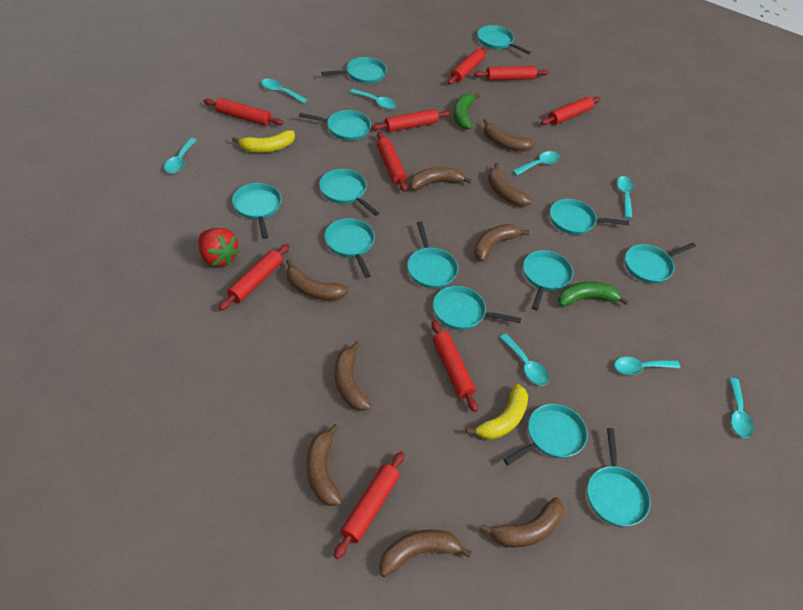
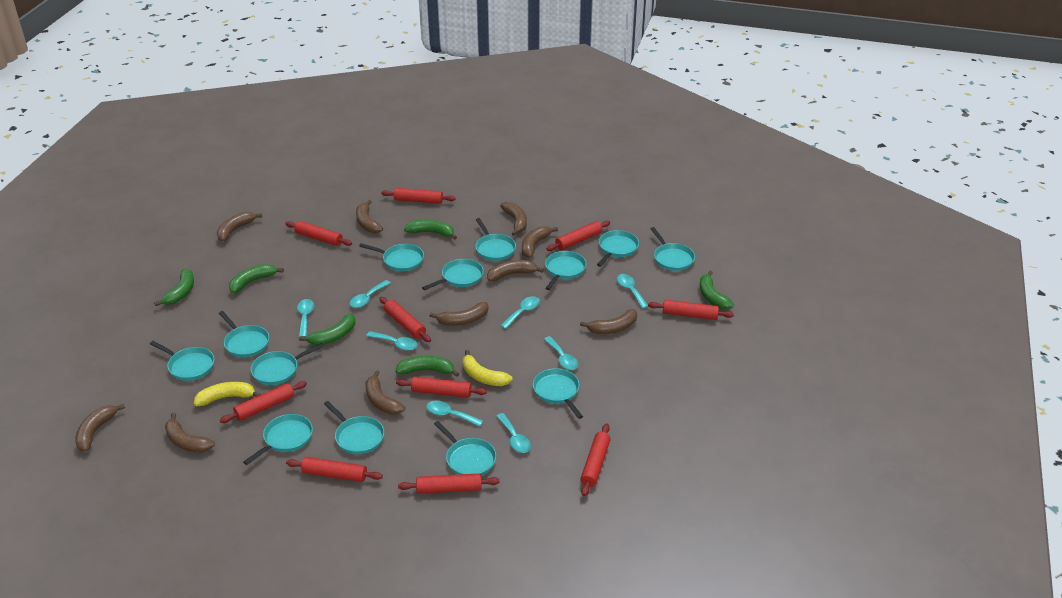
brown banana: [286,259,349,300] [307,424,342,506] [335,341,371,411] [379,529,471,577] [409,167,472,190] [474,224,529,262] [480,497,564,548] [483,119,535,151] [488,163,532,206] = 9 -> [75,404,125,452] [165,413,215,453] [217,212,262,242] [356,200,383,233] [366,370,405,415] [430,302,489,326] [487,260,544,281] [500,202,527,236] [522,226,558,258] [580,309,637,334] = 10
green banana: [453,93,480,130] [558,282,629,306] = 2 -> [154,268,194,306] [229,264,284,293] [299,314,355,345] [396,356,459,377] [404,219,457,240] [699,271,734,310] = 6
red rolling pin: [203,98,283,126] [219,244,289,311] [334,451,404,559] [372,109,450,132] [377,132,407,192] [431,320,478,412] [448,47,487,84] [474,66,549,81] [541,97,601,125] = 9 -> [220,381,307,423] [285,221,352,246] [286,457,383,482] [379,297,431,342] [381,188,456,204] [396,376,487,398] [398,473,500,494] [547,221,610,251] [581,424,611,496] [648,300,734,320] = 10
red strawberry: [198,228,240,267] = 1 -> none = 0

